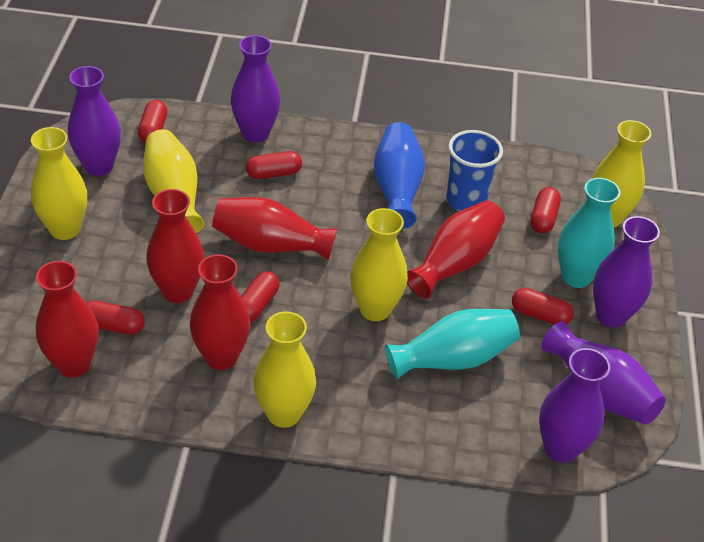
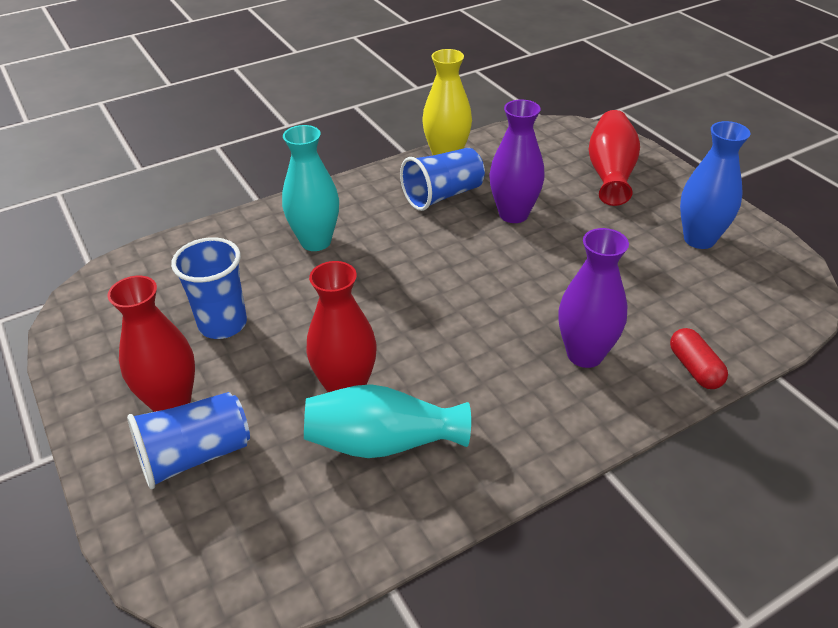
blue cup: [446,130,503,211] = 1 -> [127,392,250,489] [171,237,247,339] [400,148,485,211] = 3
purple vase: [68,66,121,176] [231,35,281,143] [539,348,610,463] [541,321,666,424] [593,216,660,328] = 5 -> [489,99,545,223] [558,228,629,368] = 2
red capsule: [87,301,145,335] [138,100,167,143] [241,271,279,322] [246,151,302,179] [512,288,574,325] [530,187,561,234] = 6 -> [670,328,728,389] = 1
red vase: [36,261,99,378] [146,189,205,303] [190,254,251,370] [212,197,337,260] [407,200,505,298] = 5 -> [107,276,195,412] [306,261,377,392] [589,110,640,206] = 3
yellow vase: [31,127,87,240] [143,129,204,233] [253,311,316,428] [350,208,408,321] [592,120,651,228] = 5 -> [422,49,472,155] = 1

